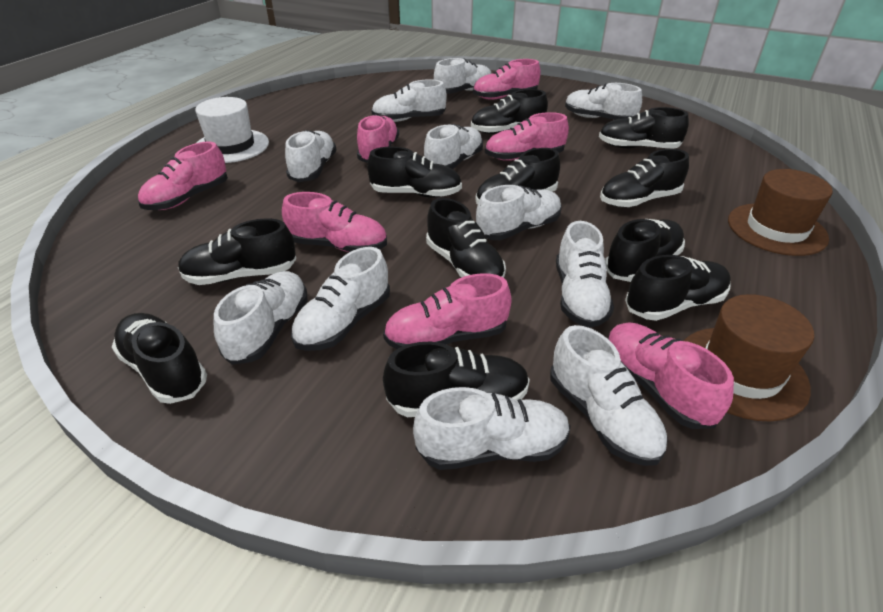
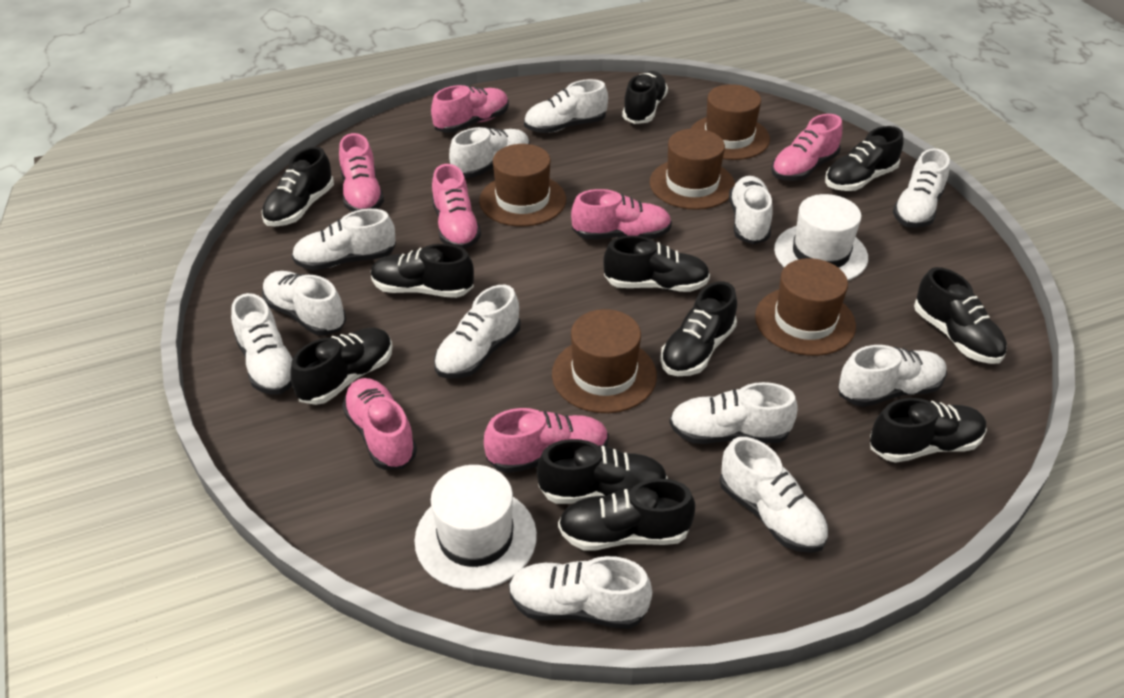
brown hat: [684,294,814,422] [728,169,833,256] = 2 -> [479,144,566,226] [552,309,657,413] [650,129,735,210] [690,84,770,160] [755,258,856,356] = 5
white hat: [195,97,269,163] = 1 -> [414,465,537,590] [774,194,868,280] = 2
white shoe: [214,271,307,365] [285,130,337,182] [291,247,390,351] [371,79,447,122] [413,387,570,470] [424,124,483,169] [434,58,492,94] [476,185,562,240] [550,325,668,466] [556,221,614,328] [565,83,642,120] = 11 -> [231,293,293,395] [262,271,346,335] [292,209,396,270] [434,285,521,379] [449,127,530,178] [509,556,652,629] [524,79,608,133] [669,382,798,444] [720,437,828,553] [729,176,773,244] [839,345,947,407] [893,148,950,228] = 12

